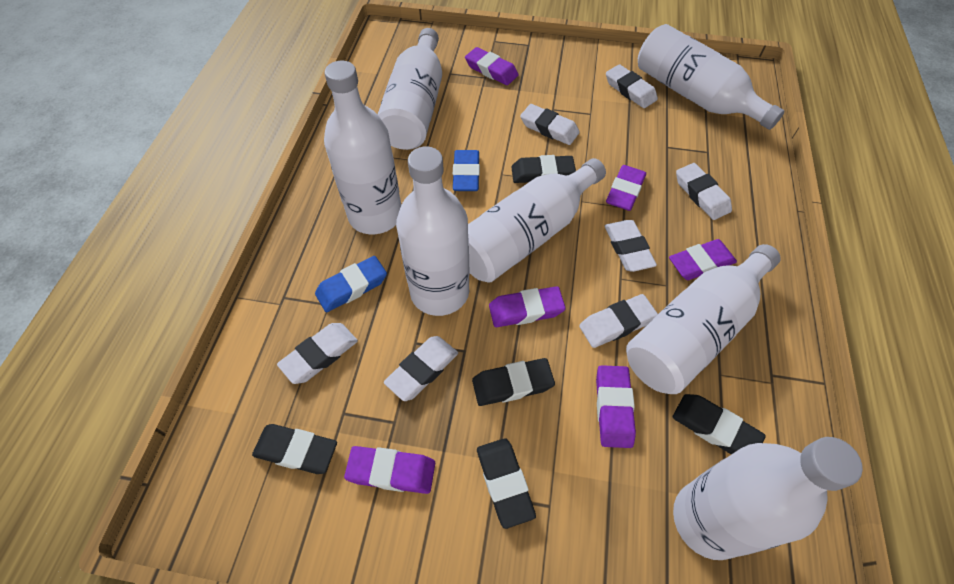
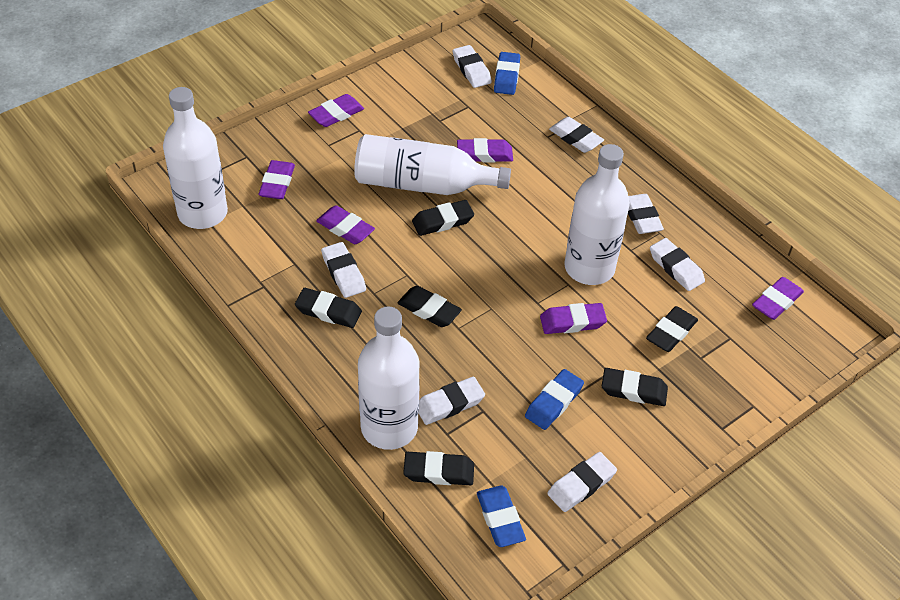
black eraser: [252,424,337,474] [472,358,555,406] [477,438,536,529] [511,155,576,183] [673,394,766,455] = 5 -> [295,288,362,328] [398,286,462,327] [403,451,474,485] [412,200,474,236] [602,368,668,406] [646,306,698,352] = 6
blue eraser: [315,256,387,312] [453,150,480,191] = 2 -> [477,486,526,547] [494,52,520,95] [525,369,584,430] = 3
white bottle: [324,61,401,234] [377,28,442,150] [396,146,470,316] [468,158,606,282] [626,244,781,394] [638,24,785,130] [673,437,863,560] = 7 -> [163,87,228,229] [354,134,511,195] [358,306,420,450] [564,144,630,285] = 4

